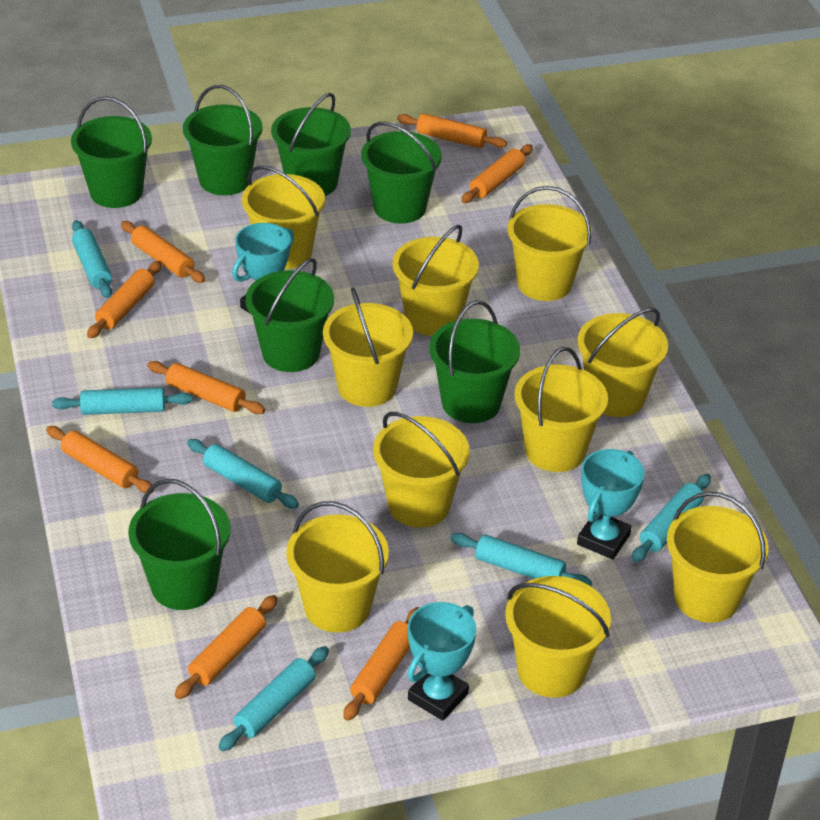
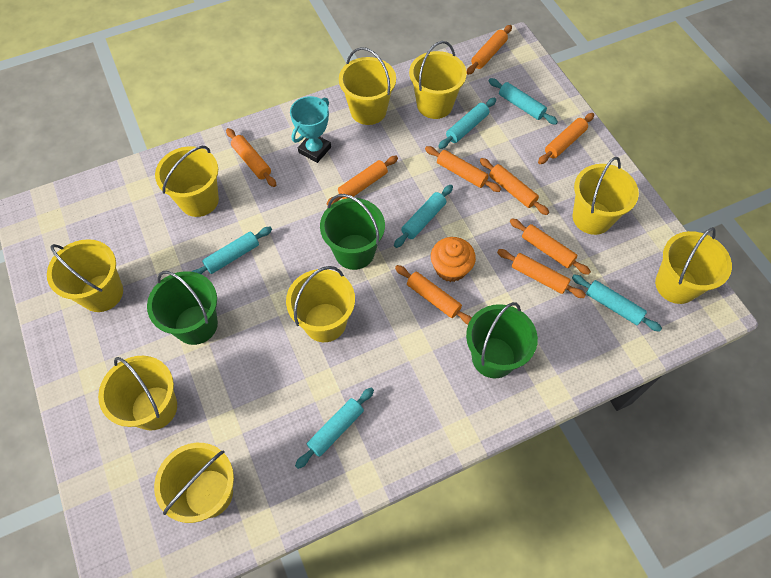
green bucket: [71,96,152,208] [128,479,230,610] [183,85,263,196] [245,258,334,372] [271,93,351,196] [361,122,442,224] [429,300,520,423] = 7 -> [147,271,218,345] [320,194,385,270] [466,302,538,378] = 3
orange cupcake: none = 0 -> [431,237,476,282] = 1
orange rolling pin: [46,426,154,494] [87,261,162,338] [121,221,205,283] [147,361,265,414] [175,595,278,699] [343,607,420,721] [397,113,507,148] [461,144,533,203] = 8 -> [226,128,276,187] [326,156,398,206] [395,265,472,325] [425,146,501,192] [467,25,512,75] [480,158,549,215] [497,249,586,298] [510,219,591,275] [538,113,594,164] = 9
turquoise trophy: [232,223,294,313] [407,602,476,721] [577,449,645,559] = 3 -> [290,96,331,163] = 1
yellow bucket: [242,165,325,269] [286,501,389,633] [323,287,413,407] [373,412,470,528] [392,225,479,336] [505,576,611,698] [507,186,592,301] [514,347,608,472] [578,308,668,417] [667,491,769,623] = 10 -> [47,239,123,312] [98,356,177,430] [154,443,234,523] [155,146,219,217] [286,266,355,342] [339,47,396,125] [409,41,467,119] [573,157,639,235] [655,227,732,304] = 9

